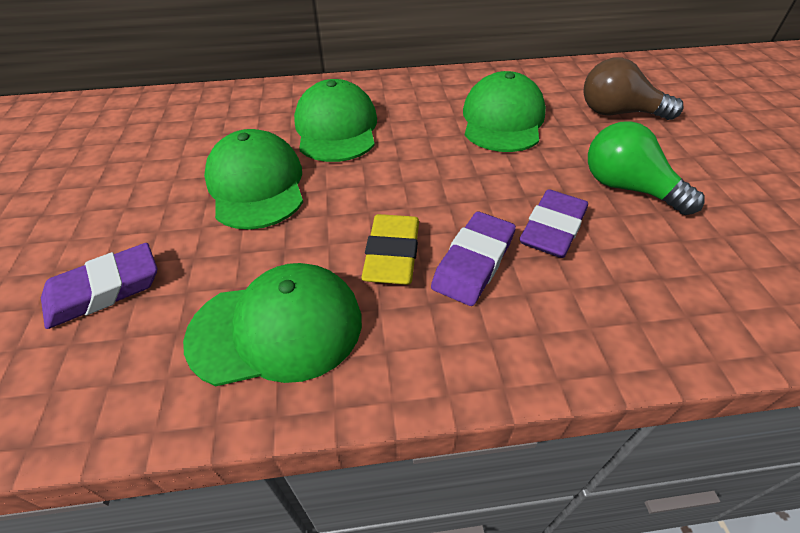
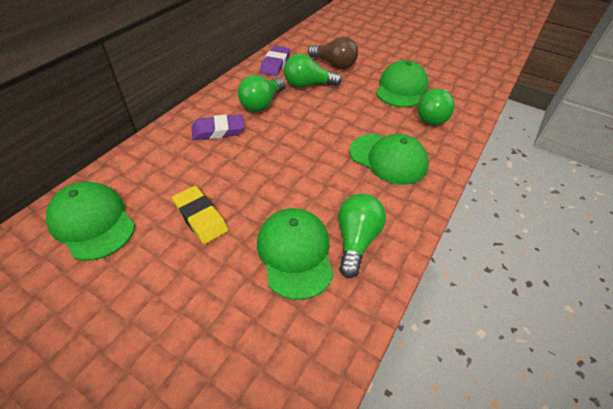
green light bulb: [588,121,705,215] = 1 -> [238,75,285,111] [284,53,342,88] [338,194,386,278] [417,89,455,125] = 4
purple eraser: [41,243,157,329] [431,212,516,306] [519,189,588,258] = 3 -> [191,114,245,140] [260,46,290,76] = 2

